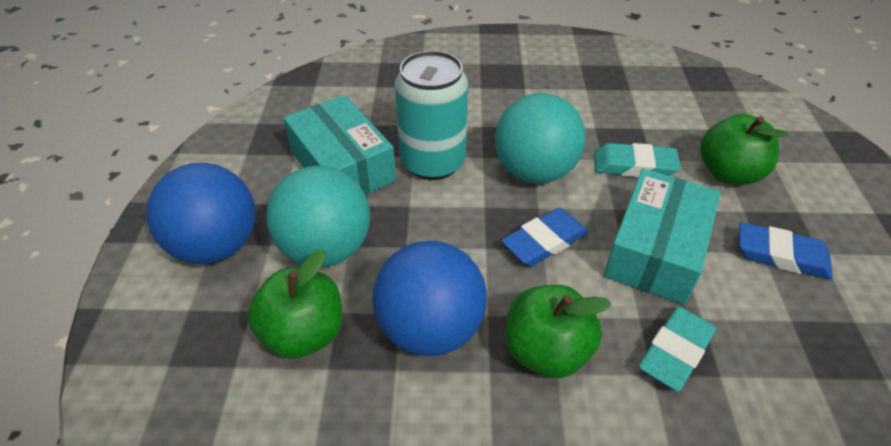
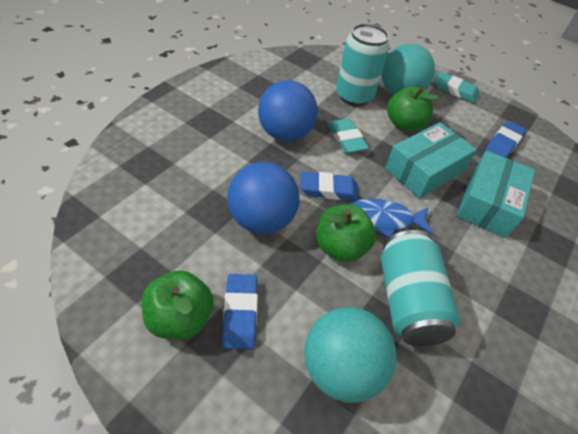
blue eraser: [501,208,589,266] [739,222,833,279] = 2 -> [222,274,258,349] [301,172,359,201] [486,121,526,158] = 3
blue fish: none = 0 -> [350,199,434,238] = 1
turquoise can: [395,50,468,180] = 1 -> [336,23,390,106] [381,230,460,346] = 2

